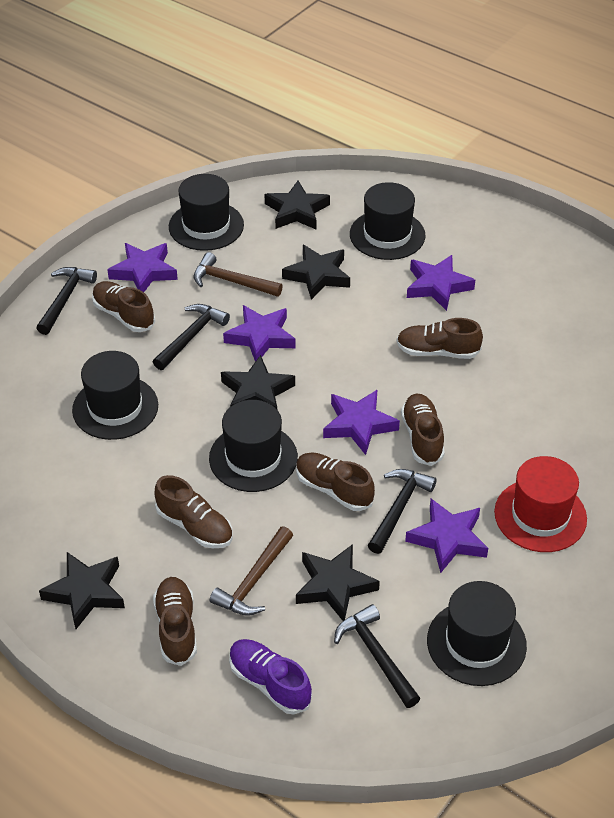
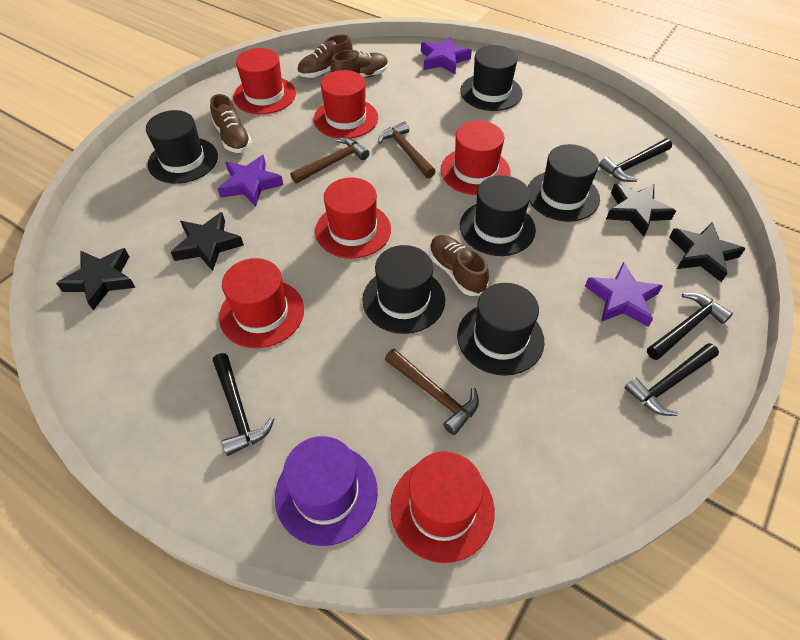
black hat: [72,351,158,440] [169,174,244,251] [209,400,298,492] [350,182,425,260] [427,581,527,686] = 5 -> [146,110,218,184] [362,245,445,334] [457,283,545,376] [460,45,523,111] [460,175,536,256] [528,144,600,222] = 6
black star: [39,552,125,629] [221,355,295,409] [265,181,330,230] [282,245,350,300] [296,544,380,621] = 5 -> [56,248,136,311] [171,212,244,271] [606,184,676,236] [669,222,746,282] = 4
brown hammer: [194,252,283,297] [210,527,293,616] = 2 -> [290,138,369,184] [378,121,436,178] [385,349,479,435] = 3
brown shoe: [92,281,155,332] [153,577,197,666] [154,475,233,548] [296,452,375,511] [397,318,483,359] [401,394,445,466] = 6 -> [210,94,252,153] [297,35,352,78] [330,50,388,78] [429,235,489,296] = 4
purple hat: none = 0 -> [275,436,378,546] = 1
purple shoe: [229,639,312,714] = 1 -> none = 0
purple star: [107,243,178,292] [223,305,296,362] [323,389,400,455] [405,499,488,573] [407,255,475,311] = 5 -> [218,155,283,207] [421,36,472,74] [585,262,663,327] = 3
red hat: [494,456,587,552] = 1 -> [219,258,304,348] [233,48,296,114] [314,70,378,138] [315,178,391,259] [390,451,495,563] [441,121,511,195] = 6

